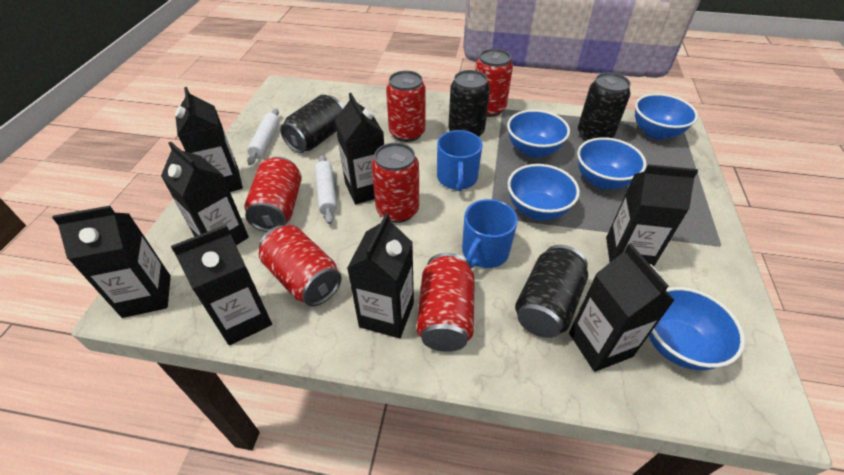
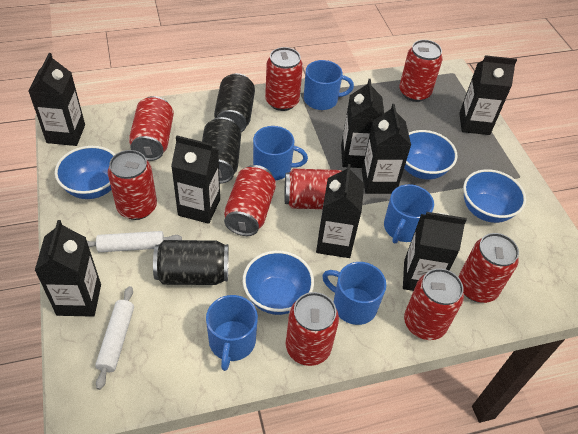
black can: [280,95,344,153] [448,70,490,137] [515,245,588,338] [578,73,631,141] = 4 -> [153,240,229,285] [202,117,241,184] [214,73,255,132] = 3
blue bowl: [507,110,570,158] [508,164,580,220] [577,137,647,189] [635,93,698,139] [649,287,745,370] = 5 -> [55,146,115,199] [243,251,314,315] [404,130,458,179] [463,169,526,223] = 4
blue mug: [437,130,482,191] [462,199,518,268] = 2 -> [206,295,258,371] [253,126,308,180] [304,60,354,110] [322,262,386,325] [384,184,434,243] = 5
red can: [245,157,302,232] [259,225,341,306] [372,143,419,223] [386,71,426,142] [416,253,475,352] [475,49,513,117] = 6 -> [108,150,157,220] [129,96,174,161] [224,165,276,236] [265,47,303,111] [284,169,341,209] [286,292,339,366] [399,40,443,102] [404,268,464,340] [459,233,519,303] = 9

